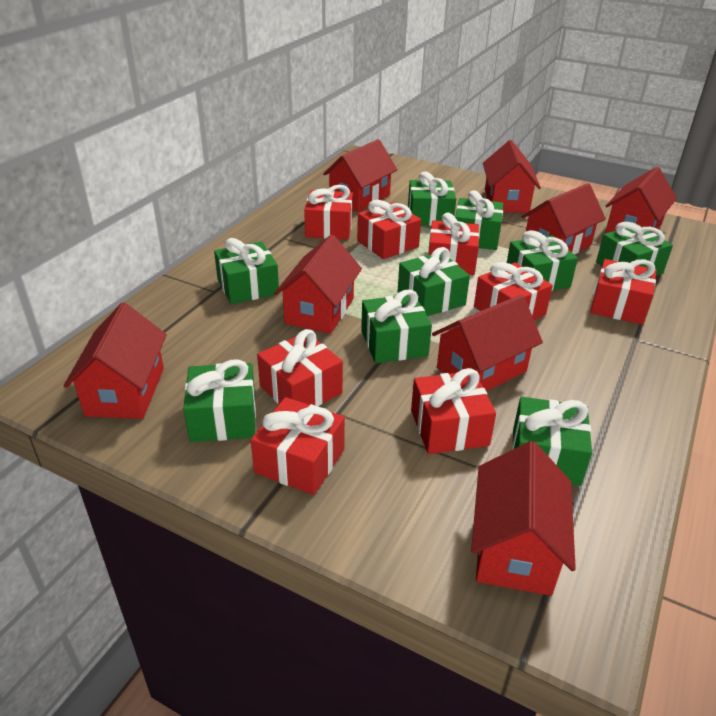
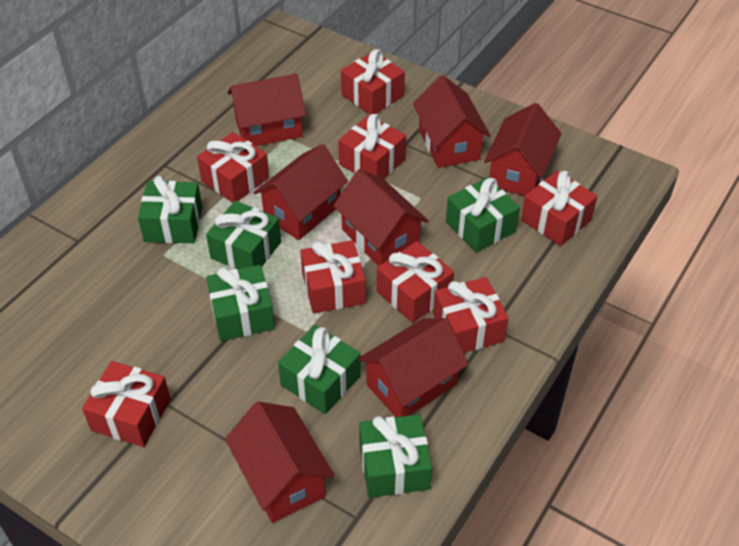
green gift: [183,359,256,442] [214,238,279,304] [361,289,432,363] [398,247,470,316] [408,171,456,226] [455,190,503,250] [507,230,578,291] [512,397,592,486] [596,222,673,276] = 9 -> [138,176,202,243] [206,201,281,269] [206,265,275,341] [278,325,361,414] [359,414,432,498] [446,177,520,252] = 6
red house: [64,303,167,419] [274,235,362,334] [323,139,397,212] [432,295,543,391] [471,441,576,596] [483,140,541,213] [521,183,606,255] [605,167,677,233] = 8 -> [225,401,334,523] [228,74,306,146] [254,144,348,240] [333,169,429,266] [358,318,469,417] [413,75,491,168] [484,103,562,196] = 7

